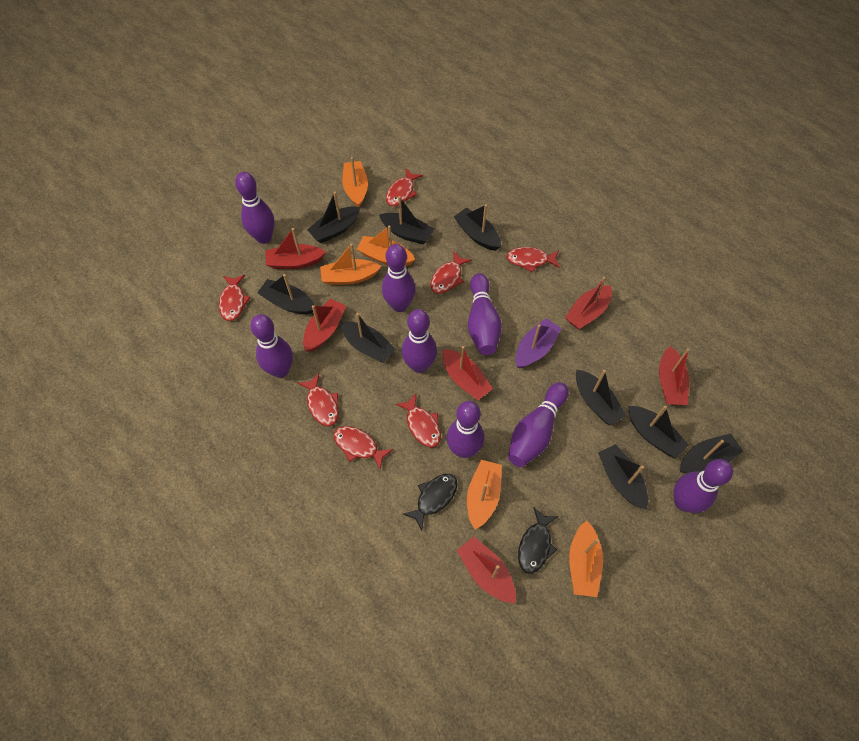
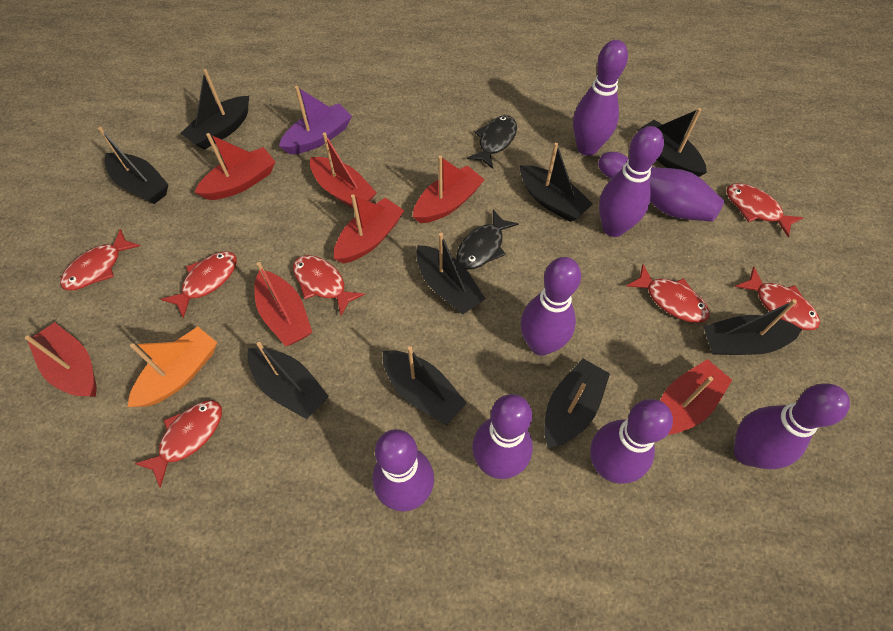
orange boat: [320,243,381,285] [342,157,368,207] [357,225,415,266] [467,460,502,529] [569,520,603,597] = 5 -> [128,326,217,407] = 1
red boat: [266,228,326,269] [303,299,346,352] [442,346,493,400] [457,536,516,603] [565,277,612,329] [659,346,690,405] = 6 -> [25,322,97,397] [194,133,275,200] [254,262,312,346] [310,133,377,209] [334,194,404,263] [413,155,485,223] [660,359,732,435] = 7

